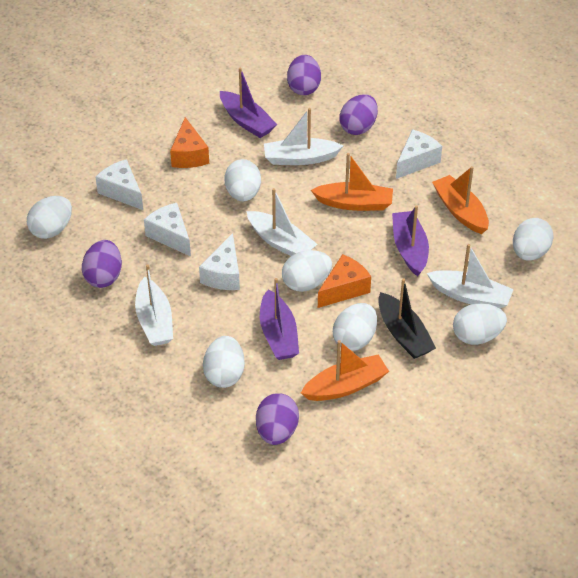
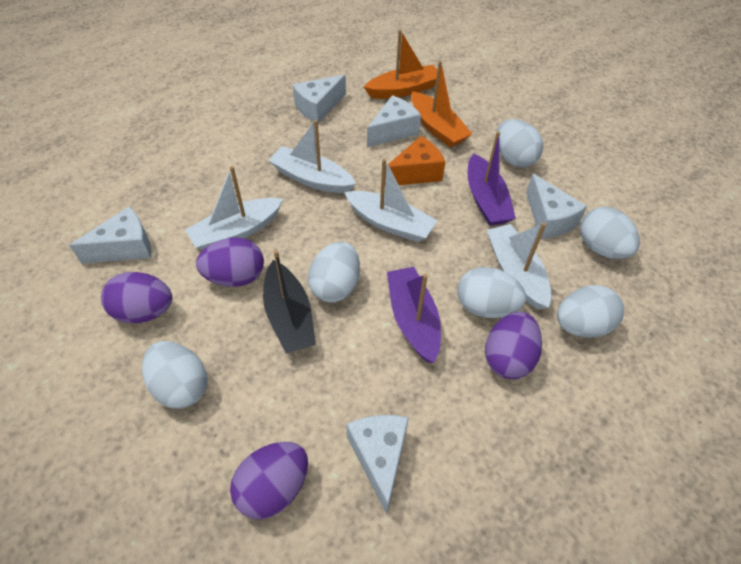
orange boat: [301,340,389,401] [311,153,393,211] [432,166,489,234] = 3 -> [364,29,437,99] [411,61,472,148] = 2
orange cheese: [170,117,209,168] [318,254,371,308] = 2 -> [385,136,445,185] = 1
purple boat: [220,68,277,138] [260,278,299,360] [392,205,429,276] = 3 -> [387,267,441,363] [468,131,516,226] = 2
white cheese: [95,159,143,210] [144,203,191,257] [199,233,240,290] [396,129,442,179] = 4 -> [69,207,151,264] [293,74,346,123] [346,415,409,514] [367,95,421,147] [526,173,587,239] = 5
white egg: [27,196,72,239] [203,336,245,388] [224,159,261,201] [282,250,332,292] [333,303,377,351] [453,303,507,345] [513,218,554,261] = 7 -> [142,341,207,409] [308,242,360,303] [457,267,526,318] [496,119,543,167] [557,285,624,338] [580,207,640,259] = 6

